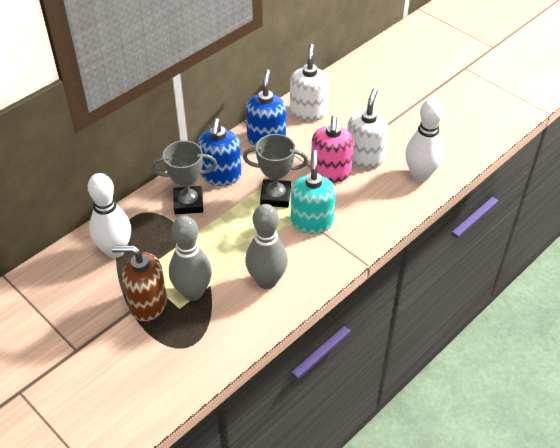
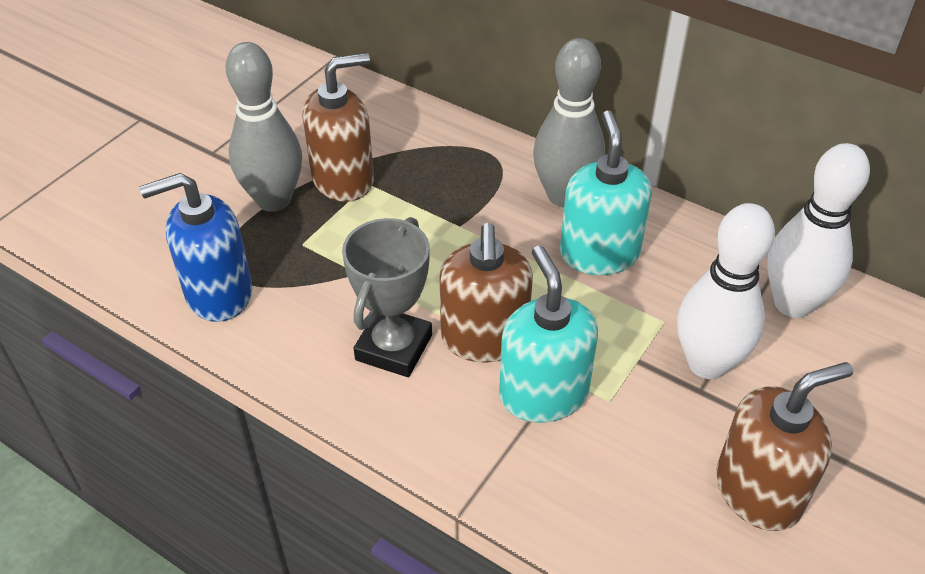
blue soap dispenser: [198,118,242,186] [246,70,286,147] = 2 -> [140,173,252,322] = 1
brown soap dispenser: [112,245,167,322] = 1 -> [302,53,374,202] [439,223,533,363] [716,362,853,531] = 3
grey trophy: [151,141,217,215] [243,134,308,208] = 2 -> [342,217,432,377] = 1
pink soap dispenser: [311,115,354,183] = 1 -> none = 0
turquoise soap dispenser: [291,150,336,234] = 1 -> [499,245,598,423] [560,110,652,275] = 2
white soap dispenser: [290,44,329,121] [347,88,389,168] = 2 -> none = 0

